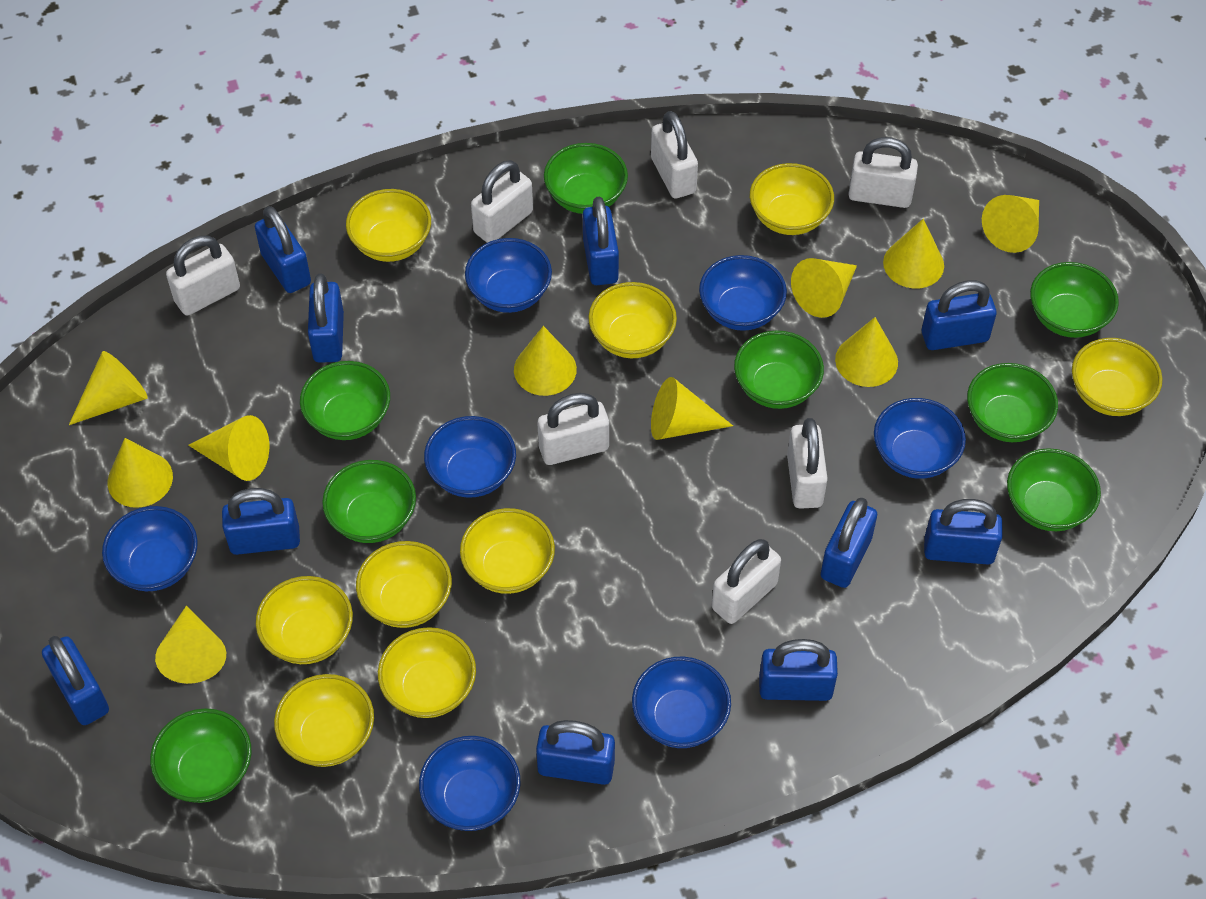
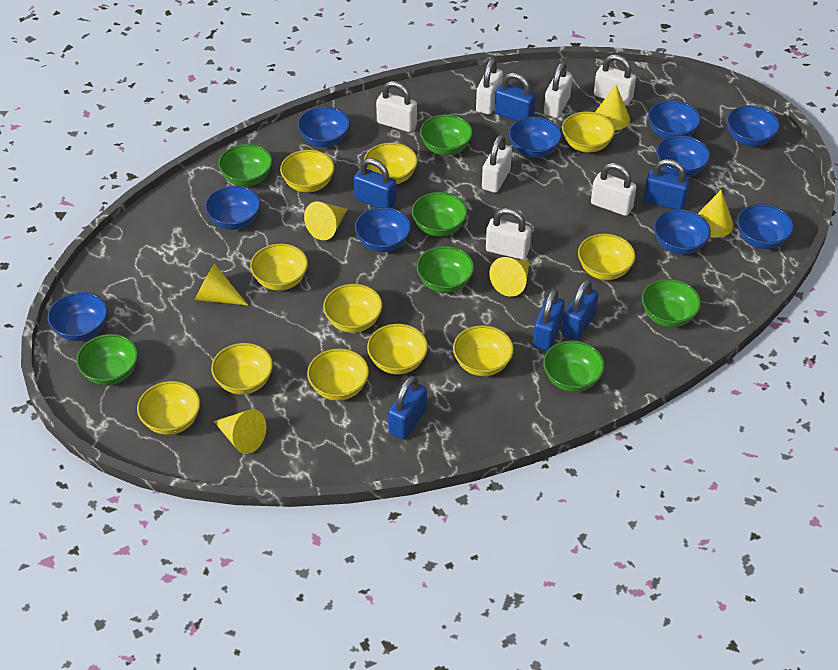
blue bowl: [102,506,198,591] [419,736,520,831] [424,416,516,498] [465,238,552,313] [632,657,731,748] [699,255,787,331] [874,398,966,479] = 7 -> [47,292,108,341] [205,185,261,230] [297,106,350,147] [355,207,411,252] [509,117,562,158] [648,100,701,139] [654,209,711,255] [656,135,710,177] [727,106,780,146] [737,204,794,249] = 10
blue padlock: [42,636,109,725] [222,488,300,555] [255,206,311,293] [308,273,344,363] [536,720,615,785] [583,197,619,285] [759,639,838,701] [821,498,877,588] [922,280,997,350] [924,499,1003,564] = 10 -> [354,158,397,208] [388,376,427,439] [494,72,536,121] [533,289,565,351] [562,279,599,341] [643,159,690,209] = 6
green bowl: [150,708,251,803] [300,361,390,440] [322,460,416,543] [544,143,628,214] [734,331,824,409] [967,363,1058,442] [1007,448,1101,531] [1030,262,1119,338] = 8 -> [76,334,138,385] [218,144,273,186] [412,192,468,237] [416,246,474,293] [420,114,473,156] [543,340,605,392] [642,279,701,327] = 7
yellow bowl: [256,576,353,664] [274,674,374,767] [346,189,431,262] [356,541,452,628] [378,627,476,718] [460,508,555,594] [588,282,677,358] [750,163,834,235] [1072,338,1162,416] = 9 -> [137,381,200,435] [211,343,273,395] [250,244,308,291] [280,150,335,192] [307,348,369,401] [323,284,382,333] [364,143,418,184] [367,324,428,374] [453,325,514,376] [562,111,615,152] [578,234,635,280] = 11
yellow cone: [69,351,148,425] [107,438,173,508] [155,606,226,684] [188,415,269,481] [514,326,577,396] [651,377,733,440] [791,258,857,318] [835,317,898,387] [883,219,944,288] [982,195,1039,253] = 10 -> [195,264,248,305] [214,409,266,454] [304,202,347,240] [489,257,530,297] [595,85,630,130] [698,190,734,238] = 6

